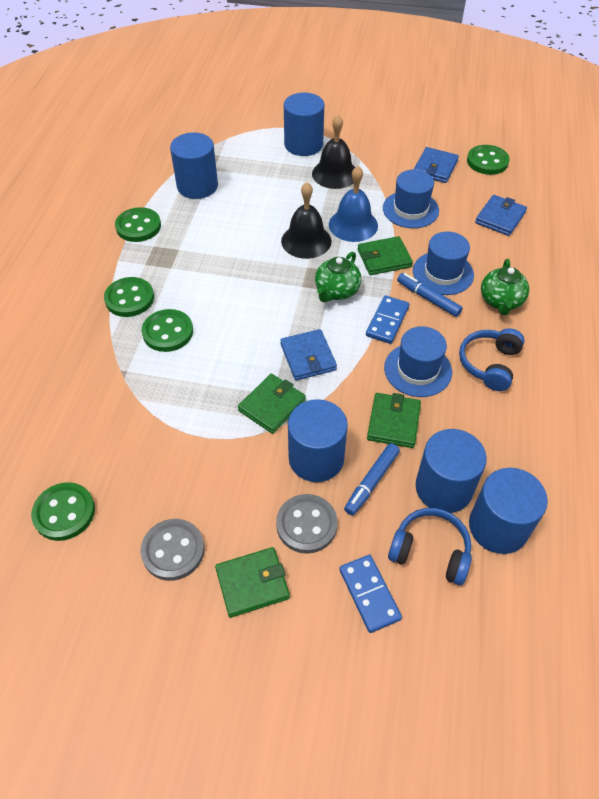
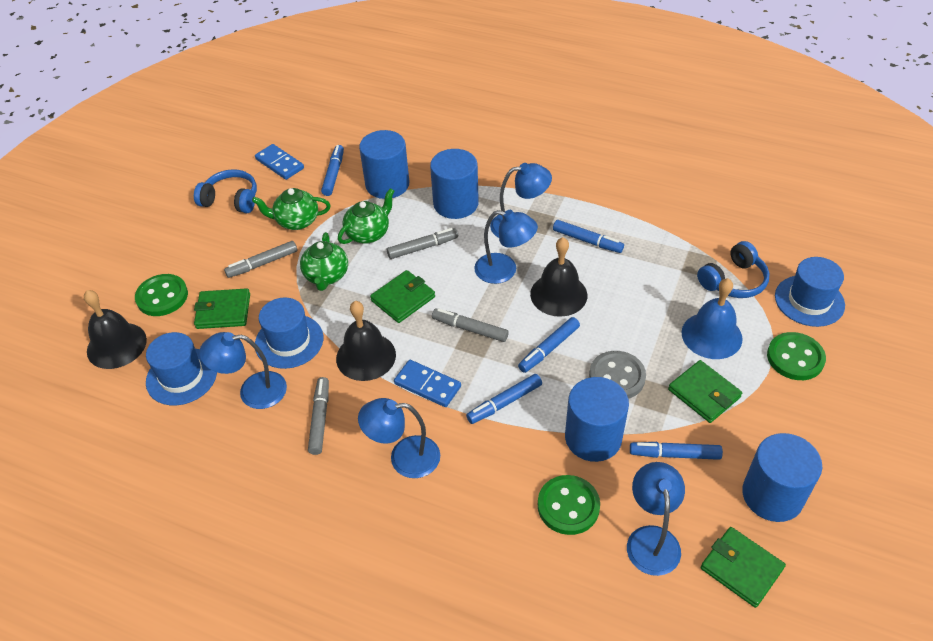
black bell: [281,182,332,259] [312,115,355,189] = 2 -> [84,290,147,369] [336,301,396,381] [530,237,587,317] = 3
blue cylinder: [170,132,218,199] [284,93,324,156] [288,399,348,482] [416,429,487,513] [469,468,548,554] = 5 -> [359,130,409,199] [430,149,479,219] [565,377,629,462] [742,433,822,522] = 4
blue lamp: none = 0 -> [199,332,287,409] [358,398,440,478] [474,210,538,284] [490,163,552,238] [627,462,685,576] = 5
blue marker: [344,443,400,516] [397,273,463,317] = 2 -> [321,145,344,196] [466,374,542,424] [518,317,580,373] [553,220,624,253] [630,442,723,460] = 5
blue wallet: [280,329,337,380] [414,147,459,183] [475,195,527,236] = 3 -> none = 0
green button: [31,482,95,541] [104,277,154,317] [115,207,161,242] [142,309,193,352] [467,145,510,175] = 5 -> [135,274,188,316] [538,475,600,535] [767,332,826,380] = 3
green teapot: [315,251,361,302] [481,259,529,315] = 2 -> [252,188,331,230] [300,232,348,291] [338,188,394,244] = 3
grey button: [140,519,205,581] [276,494,338,554] = 2 -> [589,351,646,399] = 1
grey marker: none = 0 -> [224,241,297,278] [308,377,329,455] [387,228,458,259] [432,308,509,342] = 4

